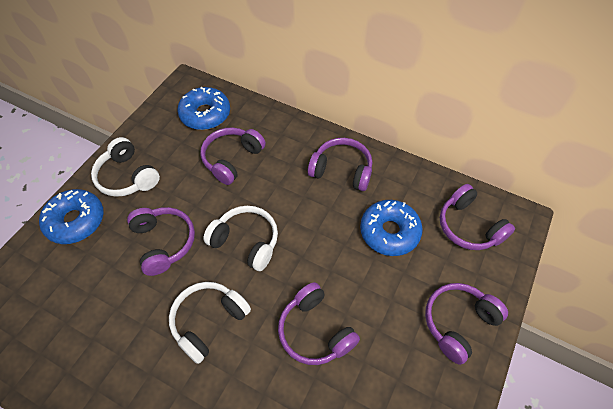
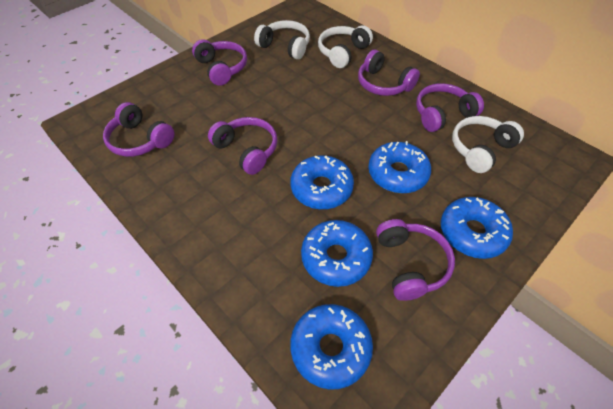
blue donut: [39,189,104,244] [177,87,230,130] [360,200,423,256] = 3 -> [290,155,354,209] [290,304,373,390] [301,220,373,287] [368,141,431,193] [441,197,513,259] = 5

